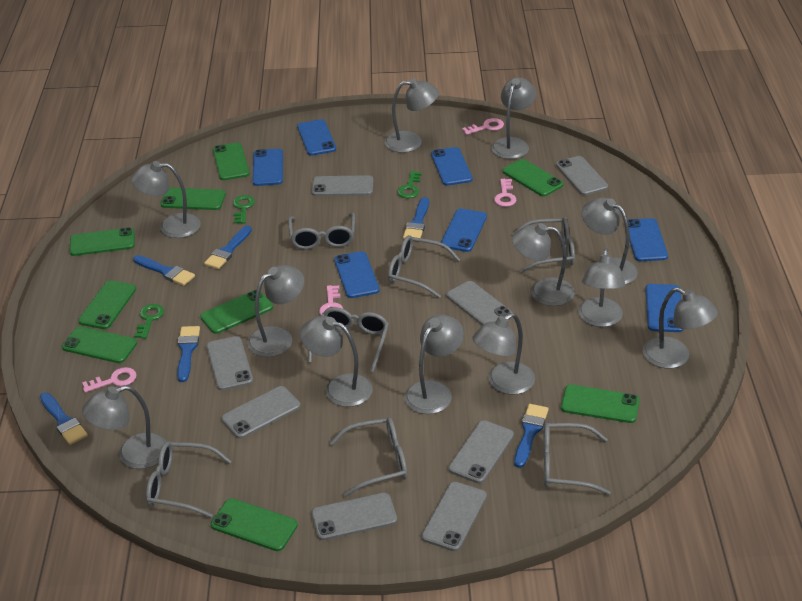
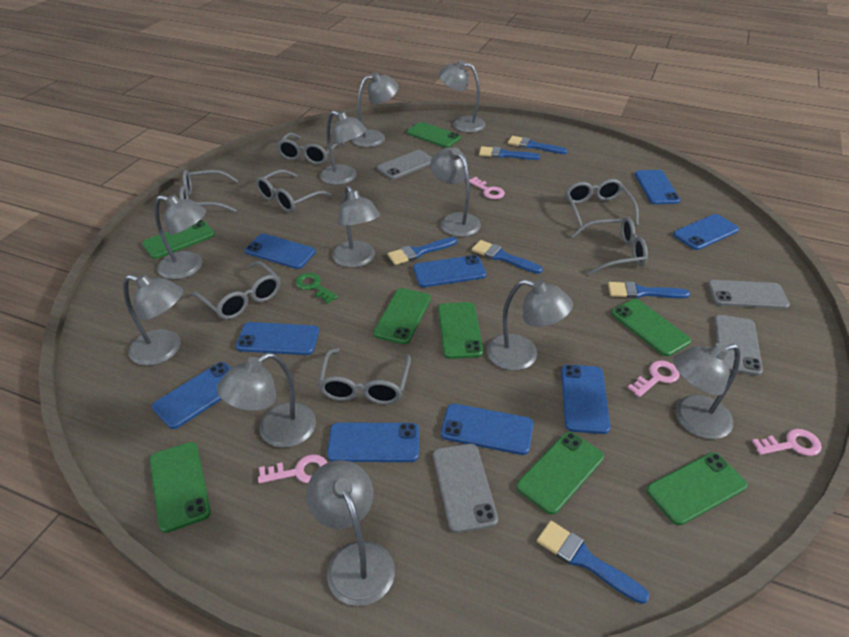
blue phone: [252,149,283,186] [297,119,336,156] [334,251,380,298] [431,147,472,186] [441,208,487,252] [628,218,668,261] [645,284,684,332] = 7 -> [152,362,231,429] [236,322,319,355] [245,233,316,269] [327,422,419,462] [413,255,486,287] [441,403,534,455] [561,364,610,434] [635,170,680,204] [673,214,739,250] = 9
green key: [134,304,164,339] [233,195,255,224] [397,171,422,198] = 3 -> [295,273,338,304] = 1
green phone: [62,326,137,363] [70,227,135,256] [78,280,136,329] [160,188,226,210] [200,290,273,334] [211,498,298,551] [213,143,250,180] [503,159,563,197] [561,385,640,423] = 9 -> [142,220,215,259] [149,442,211,533] [373,288,431,344] [407,122,461,148] [438,302,483,359] [517,432,604,515] [611,299,691,356] [646,452,748,526] = 8
grey lamp: [82,385,167,469] [131,161,201,238] [247,265,304,357] [300,316,373,407] [385,78,439,153] [404,314,464,414] [472,313,535,395] [491,77,536,159] [512,223,575,306] [578,248,625,327] [581,198,638,285] [643,287,718,368] = 12 -> [123,274,183,366] [154,195,207,279] [217,353,316,448] [306,460,395,606] [320,111,367,185] [332,186,380,268] [351,72,399,147] [430,147,481,237] [439,60,486,133] [487,279,573,370] [673,343,740,439] = 11
grey phone: [206,336,253,391] [221,386,301,439] [311,493,397,540] [312,175,374,196] [421,482,487,551] [447,281,512,325] [448,420,514,484] [556,156,608,195] = 8 -> [377,150,432,180] [433,444,498,533] [708,280,790,309] [714,315,763,376] = 4

